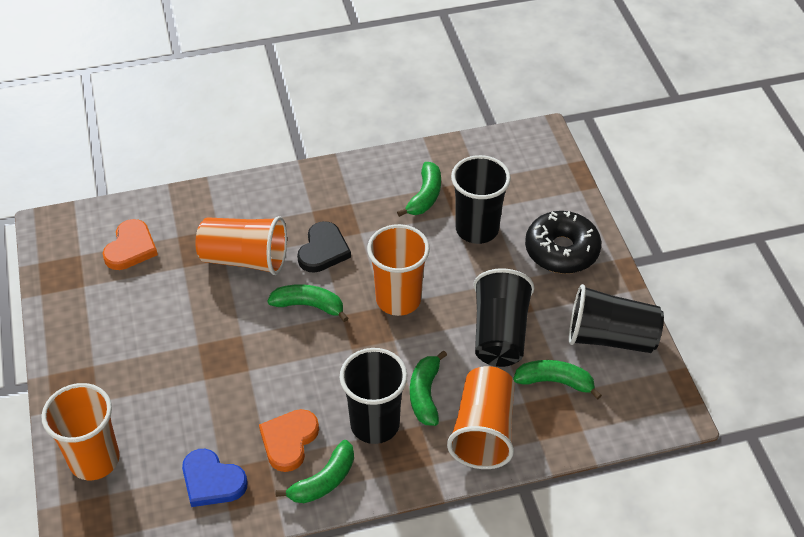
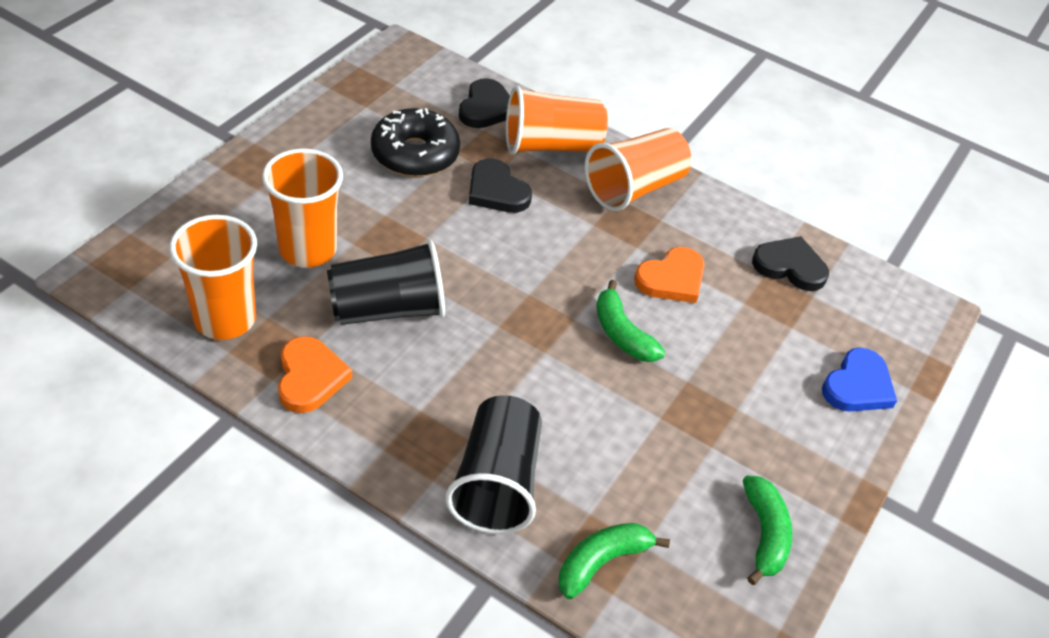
black cup: [340,348,408,444] [451,155,511,244] [474,268,534,367] [569,284,664,353] = 4 -> [327,240,445,325] [445,395,542,534] = 2
black heart: [297,221,351,273] = 1 -> [459,78,510,128] [469,158,532,213] [752,236,829,291] = 3
green banana: [267,284,348,322] [276,440,354,503] [397,162,441,217] [410,351,447,426] [513,360,602,399] = 5 -> [559,523,670,599] [596,280,665,362] [743,475,792,585] = 3

